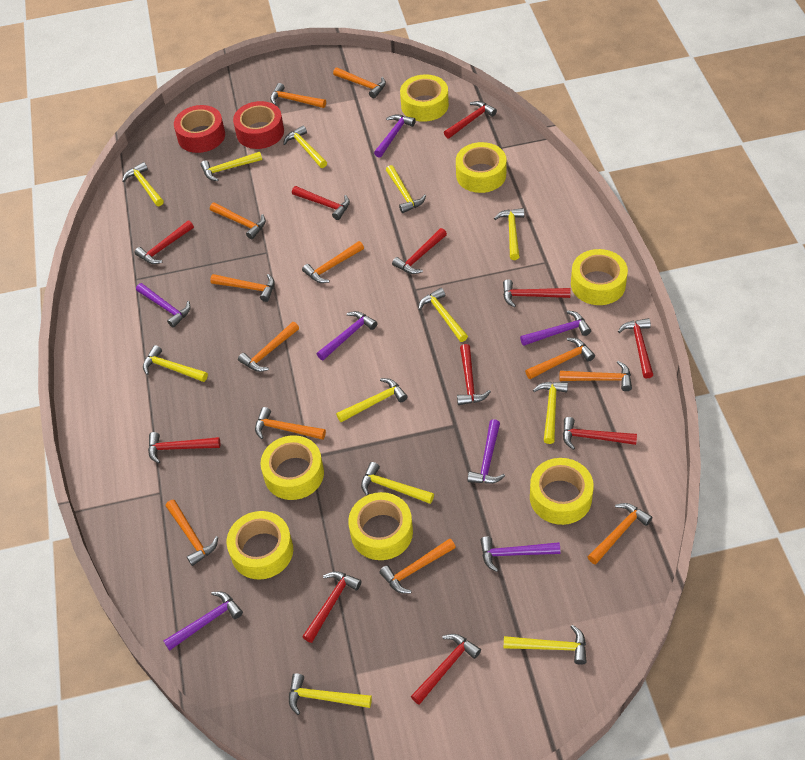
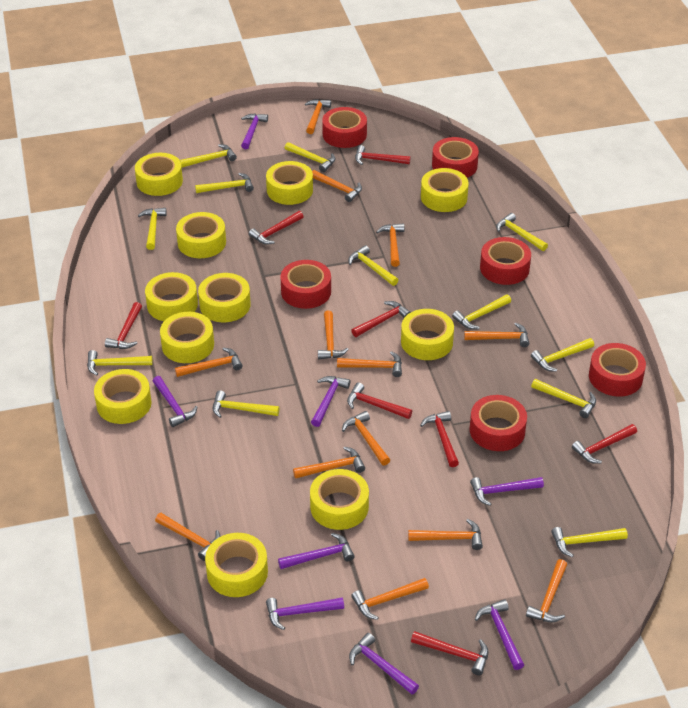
orange hammer: [166,500,218,566] [210,202,266,239] [210,274,275,302] [238,322,299,372] [255,407,326,440] [270,83,326,108] [302,241,364,283] [333,67,386,98] [379,538,456,594] [525,338,595,379] [560,361,632,391] [588,503,652,565] = 12 -> [155,513,221,561] [175,347,242,377] [293,446,365,479] [305,99,331,134] [312,170,362,202] [318,311,349,359] [337,351,402,377] [342,411,390,466] [351,578,429,620] [376,223,404,267] [408,519,483,550] [464,323,529,347] [526,559,567,622] = 13
purple hammer: [136,283,191,328] [164,592,243,651] [317,311,377,360] [374,115,416,158] [467,419,505,484] [481,536,560,572] [520,310,591,346] = 7 -> [153,376,197,427] [241,113,268,149] [266,597,344,630] [278,533,355,569] [311,376,351,427] [349,633,419,694] [470,477,544,506] [475,599,524,670] = 8
red hammer: [135,220,194,264] [148,432,220,464] [292,186,350,220] [302,571,362,643] [392,228,447,274] [411,634,481,705] [444,101,497,139] [457,344,491,405] [503,280,571,308] [563,417,637,450] [618,318,653,378] = 11 -> [105,302,142,349] [249,211,304,244] [347,382,412,419] [351,301,411,337] [355,145,411,165] [411,631,489,675] [420,411,459,467] [572,424,637,464] = 8
red tape: [174,105,225,153] [233,101,284,149] = 2 -> [280,260,331,309] [322,107,367,148] [432,137,479,178] [470,395,527,451] [480,237,531,285] [589,343,646,397] = 6
yellow tape: [227,511,293,580] [261,435,324,500] [348,492,413,560] [400,74,449,122] [456,142,507,193] [530,458,594,525] [571,249,628,305] = 7 -> [94,369,152,424] [135,153,183,196] [145,272,198,321] [160,312,214,363] [176,212,226,258] [198,273,251,322] [205,533,268,597] [266,161,313,205] [310,469,369,530] [401,309,454,360] [421,168,469,212] = 11

